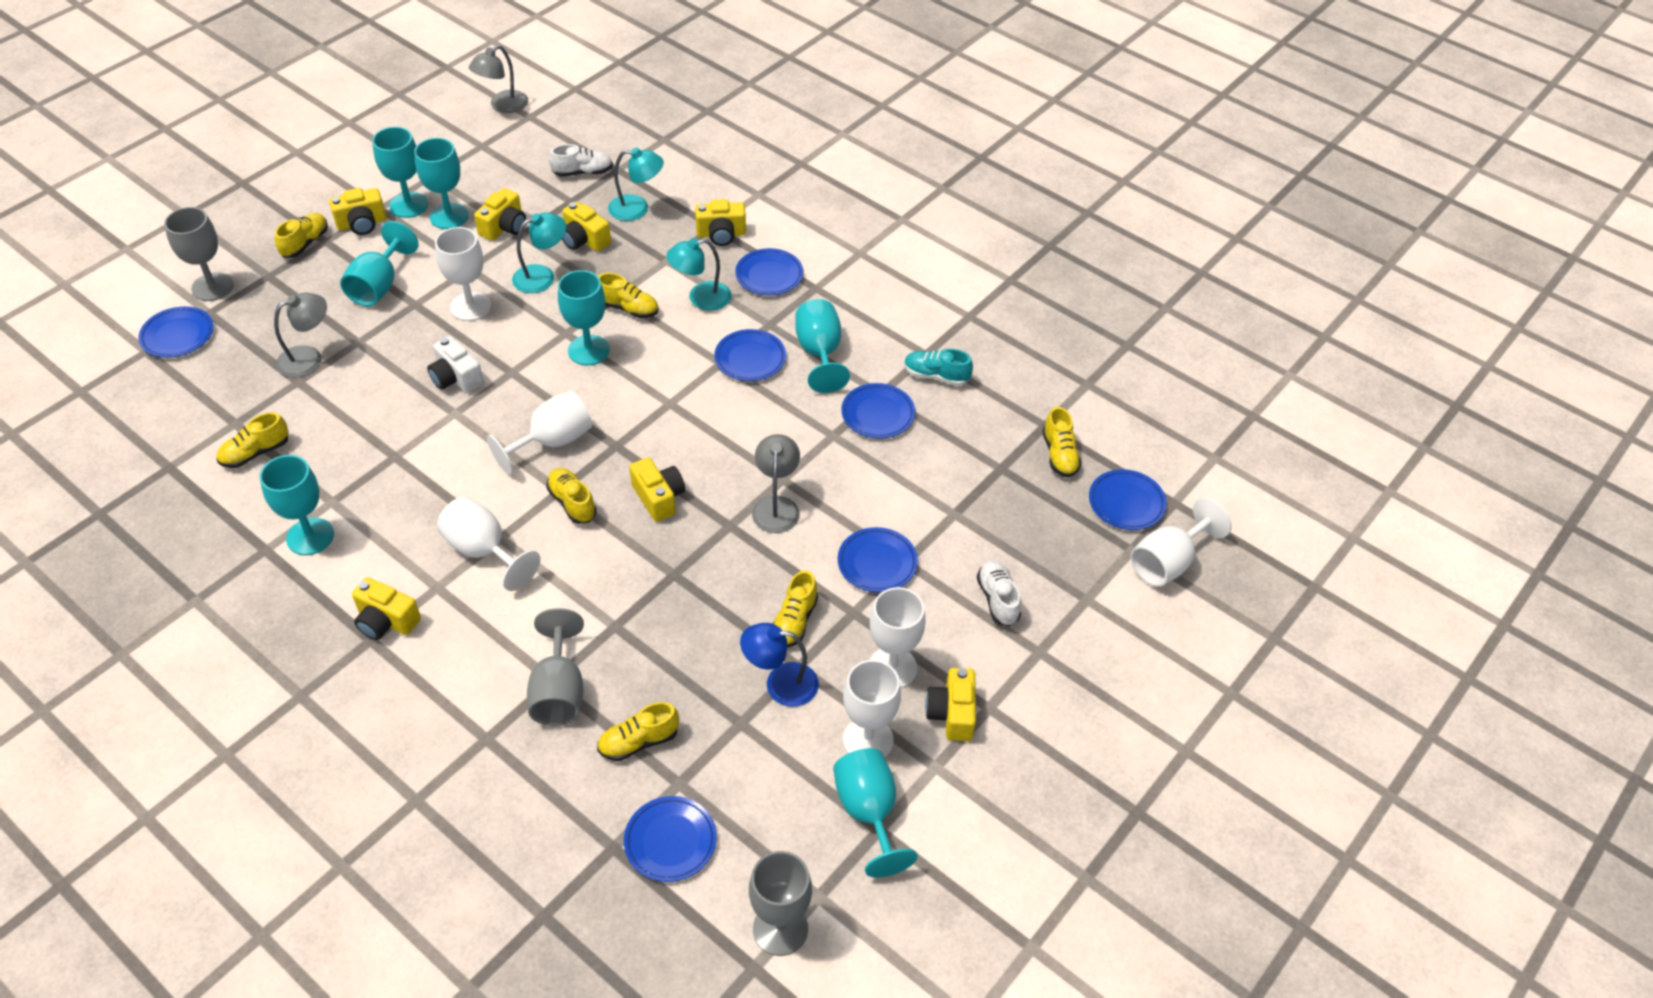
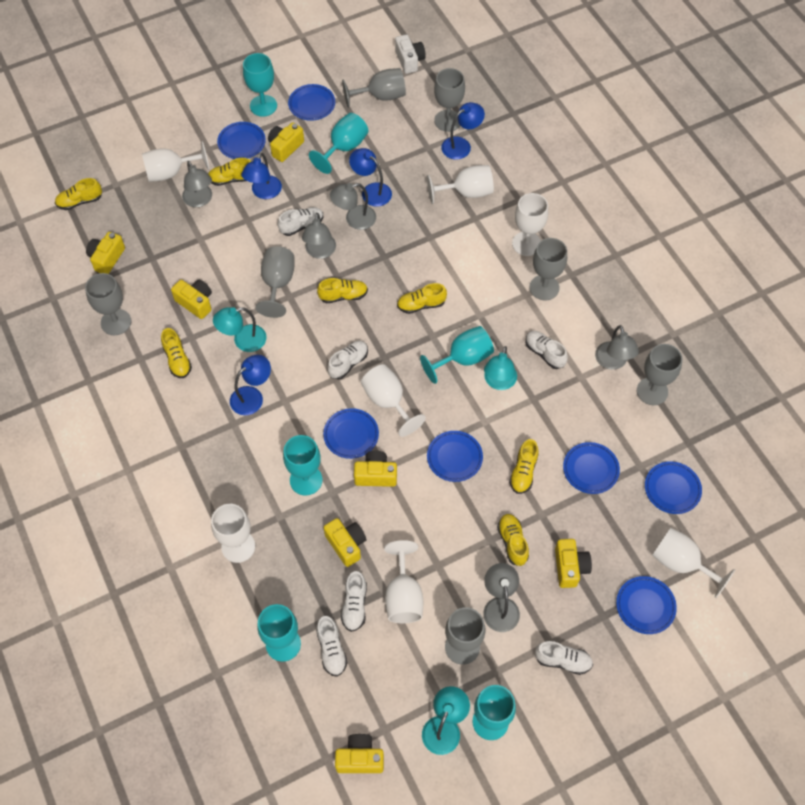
blue lamp: [740,623,819,707] = 1 -> [230,355,271,415] [241,153,282,199] [349,148,392,207] [441,102,485,160] = 4
grey goblet: [164,207,234,301] [527,608,584,726] [749,851,812,956] = 3 -> [85,273,131,335] [256,246,294,318] [342,68,406,108] [434,68,465,132] [445,607,485,665] [529,238,567,300] [637,344,682,405] = 7
grey lamp: [274,293,327,378] [469,45,528,113] [752,434,800,533] = 3 -> [182,161,212,207] [302,213,336,259] [330,183,376,230] [483,563,520,632] [595,325,639,370] = 5
turquoise goblet: [260,455,334,555] [340,221,419,307] [372,127,428,218] [414,138,469,229] [558,270,610,365] [795,299,850,393] [833,748,918,877] = 7 -> [243,53,277,117] [258,604,301,662] [283,435,322,495] [309,113,369,174] [420,326,494,384] [473,685,516,740] = 6
turquoise shoe: [904,349,973,386] = 1 -> none = 0
white goblet: [435,227,491,321] [437,496,541,591] [487,391,592,475] [843,660,901,758] [870,587,926,688] [1131,497,1232,587] = 6 -> [142,141,209,182] [211,504,255,563] [361,364,426,437] [384,540,423,623] [427,165,494,204] [512,193,548,256] [652,528,735,598] = 7
white shoe: [549,144,613,177] [977,560,1021,627] = 2 -> [278,207,323,236] [316,616,348,677] [327,341,368,379] [341,571,367,632] [525,331,568,369] [535,641,593,675] = 6

